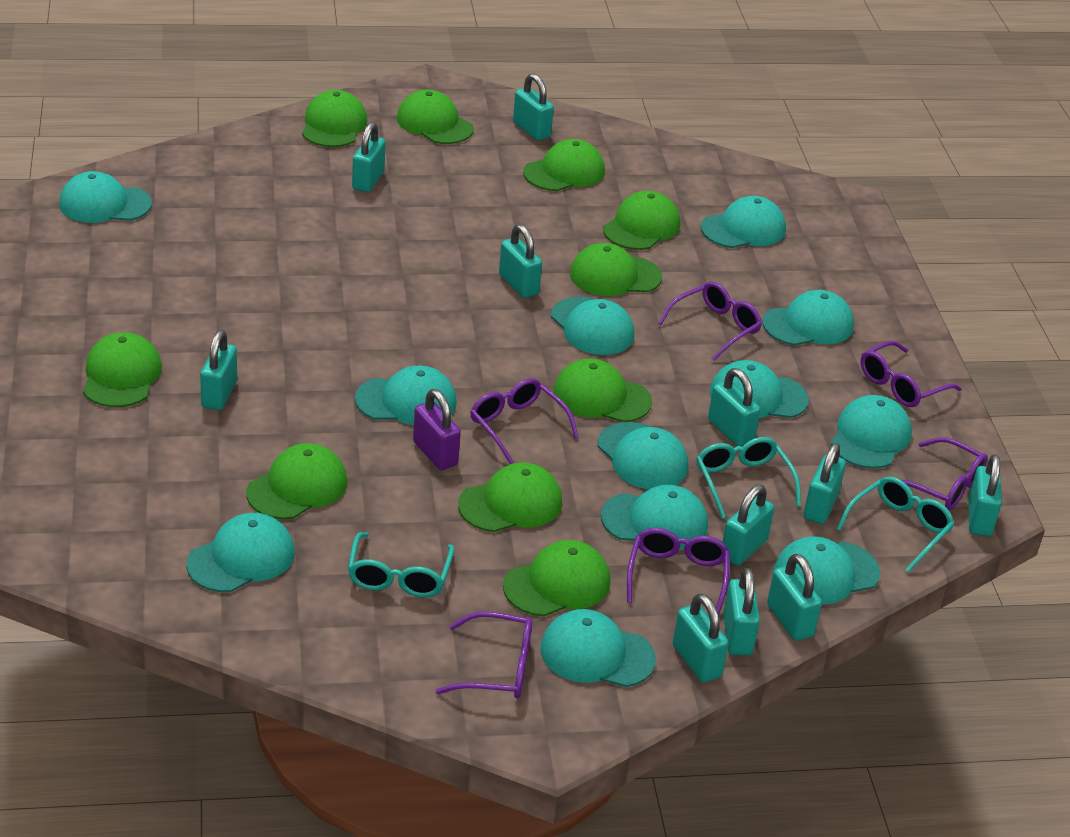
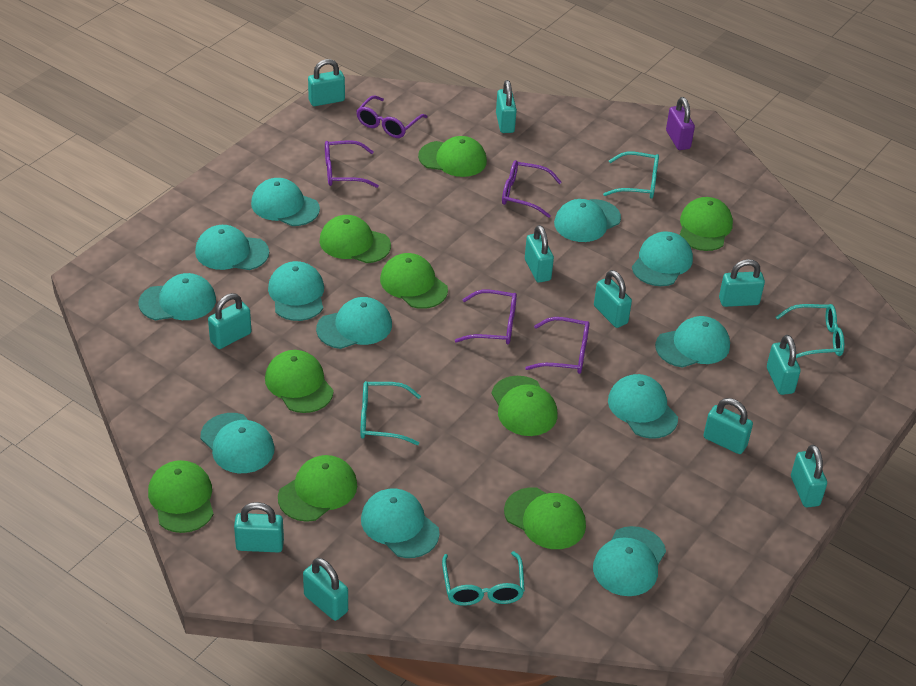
green cap: [83,332,162,407] [246,443,348,519] [302,90,367,147] [397,90,474,144] [458,462,562,532] [503,540,611,617] [523,139,605,191] [553,359,652,422] [570,243,662,296] [603,191,680,250] = 10 -> [148,460,214,533] [265,350,334,413] [278,455,357,522] [320,215,391,263] [380,253,448,309] [418,136,487,177] [491,376,557,436] [504,487,586,549] [680,197,733,251] = 9
purple glasses: [435,611,532,699] [470,378,579,464] [627,528,730,614] [658,282,762,361] [860,341,962,407] [900,437,988,510] = 6 -> [325,140,379,188] [356,95,428,138] [455,290,517,344] [502,160,562,218] [525,317,590,374] = 5
turquoise glasses: [348,532,455,597] [696,437,801,519] [837,476,954,572] = 3 -> [360,381,421,445] [442,551,525,606] [603,152,659,199] [776,304,844,358] = 4

